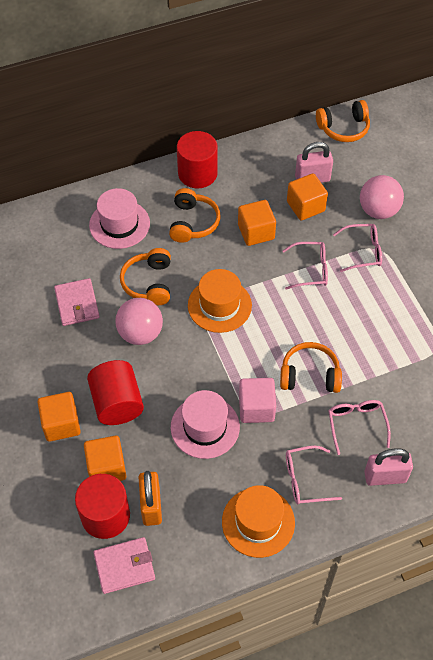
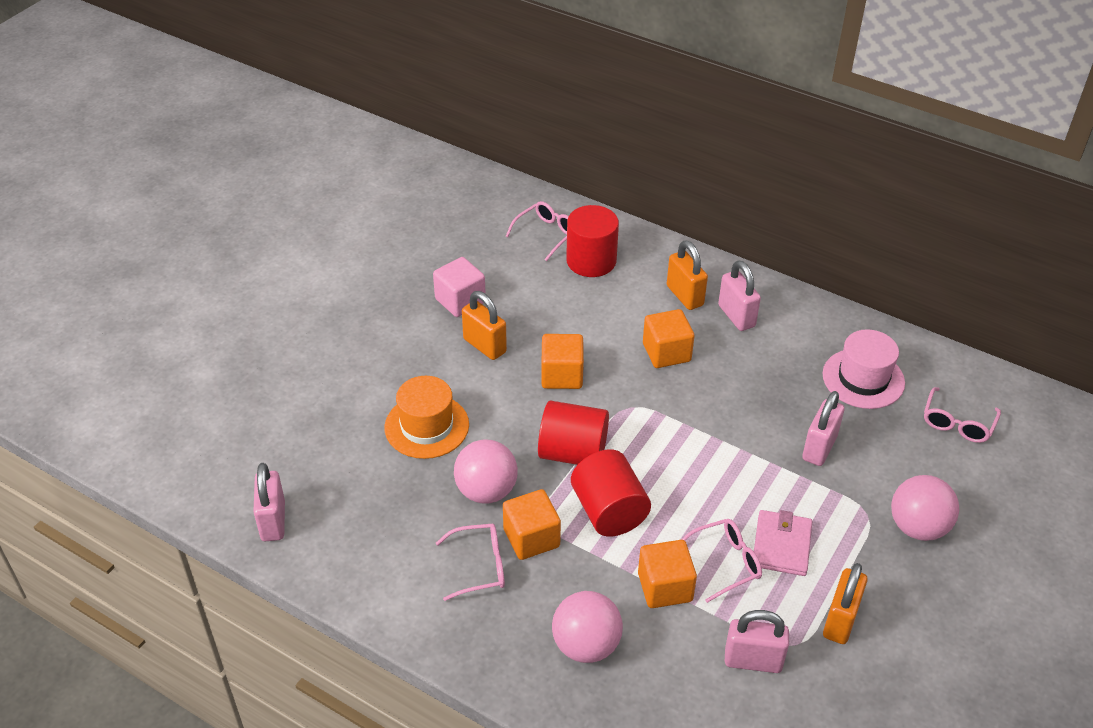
orange hat: [188,269,252,333] [222,485,295,558] = 2 -> [384,376,469,459] = 1
orange headphones: [120,248,171,305] [169,188,221,243] [280,342,342,393] [316,100,370,142] = 4 -> none = 0
orange padlock: [139,471,162,526] = 1 -> [462,291,507,360] [667,240,708,310] [823,563,868,644] = 3
pink ball: [115,298,163,345] [360,175,404,219] = 2 -> [454,439,518,504] [552,591,623,663] [891,475,959,541] = 3
pink hat: [89,188,150,249] [171,390,240,459] = 2 -> [823,329,905,409] = 1
pink padlock: [295,142,333,183] [365,449,413,486] = 2 -> [253,463,285,542] [718,260,761,331] [725,610,789,673] [802,391,845,466] = 4
pink wallet: [54,278,100,326] [93,537,155,594] = 2 -> [754,510,812,576] = 1

